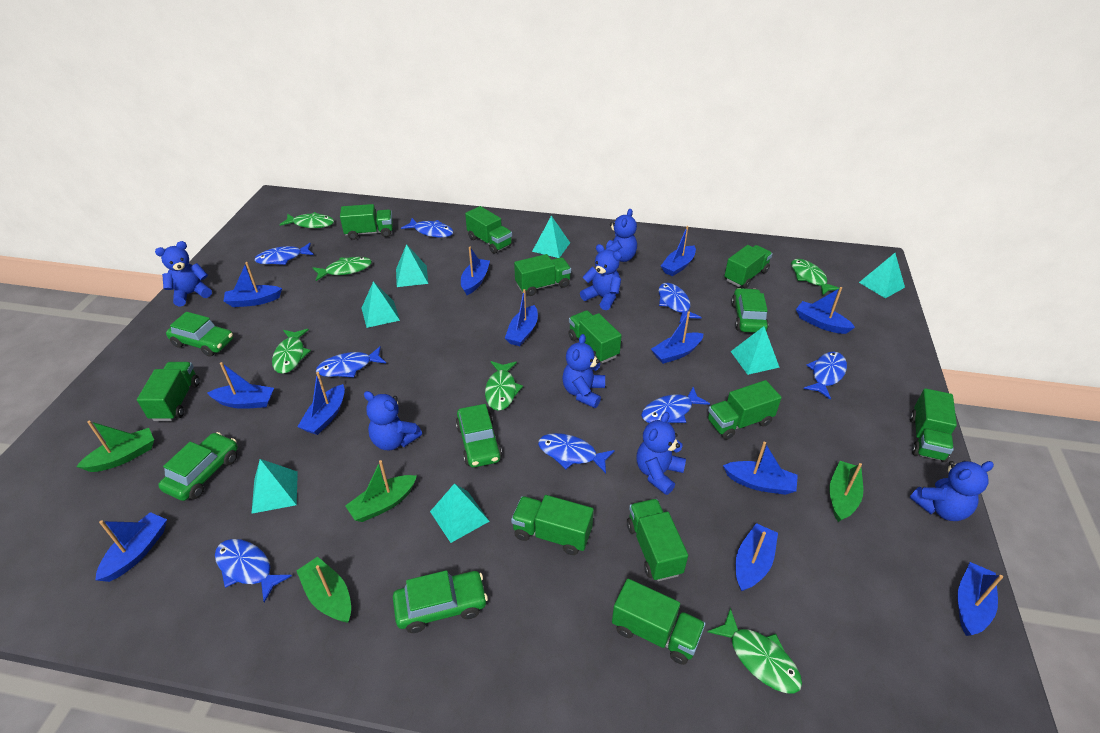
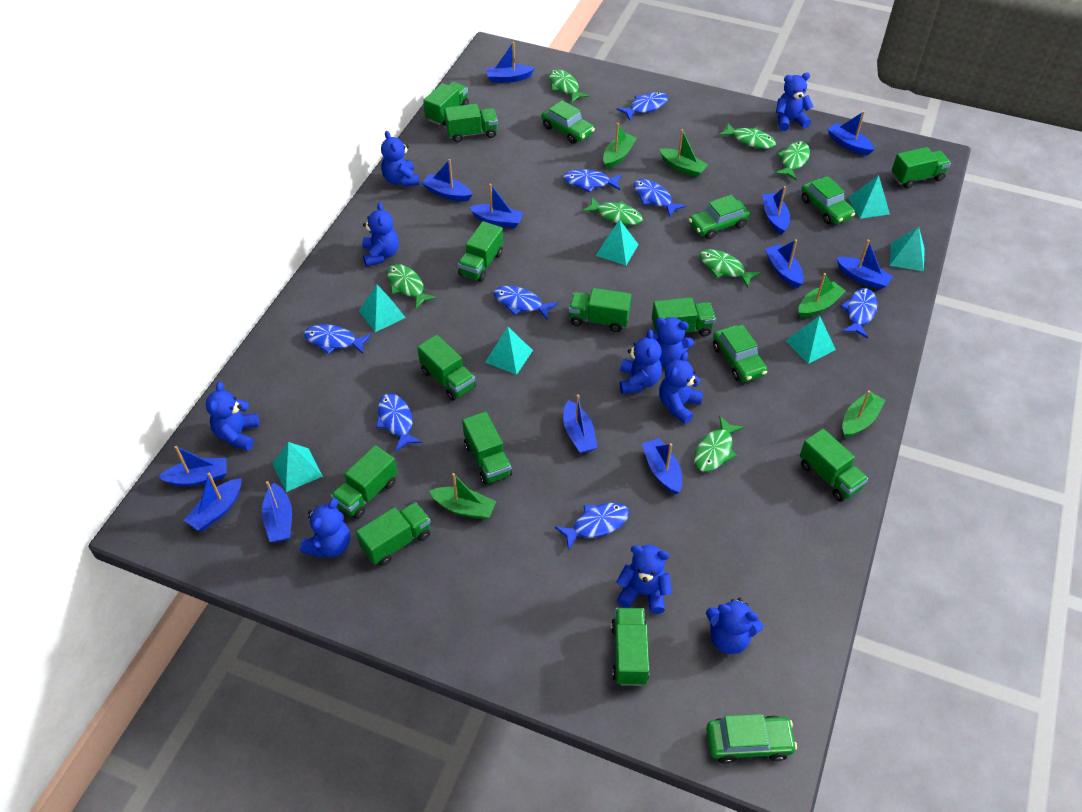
blue teddy bear: [155,241,212,307] [364,391,422,450] [562,334,605,408] [580,244,621,310] [606,209,637,262] [636,412,686,495] [910,460,994,521] = 7 -> [206,382,259,451] [300,499,350,558] [362,202,399,267] [381,131,420,187] [616,545,672,614] [620,329,662,394] [653,317,694,367] [659,352,703,424] [706,598,763,654] [776,73,813,131] = 10
green boat: [76,421,154,472] [296,557,351,623] [345,460,417,522] [829,461,863,522] = 4 -> [429,473,496,520] [603,123,637,169] [659,129,708,177] [799,273,846,318] [842,390,886,438] = 5
green fish: [272,329,311,374] [279,212,334,228] [313,257,372,281] [485,361,523,411] [708,608,802,693] [791,259,840,296] = 6 -> [387,264,437,309] [549,69,589,103] [582,197,643,225] [694,415,744,472] [700,249,761,287] [719,122,776,149] [775,141,810,180] = 7
green truck: [137,362,200,421] [340,204,393,240] [465,206,512,254] [511,495,594,555] [514,254,571,296] [568,310,622,363] [612,579,706,665] [627,499,688,581] [708,380,782,440] [724,245,773,289] [910,388,957,462] = 11 -> [331,445,397,519] [356,502,431,566] [417,335,476,401] [423,82,469,126] [444,104,498,142] [458,221,503,282] [462,411,512,485] [569,288,631,332] [611,608,649,686] [652,297,716,336] [800,429,868,502] [891,147,951,189] = 12

